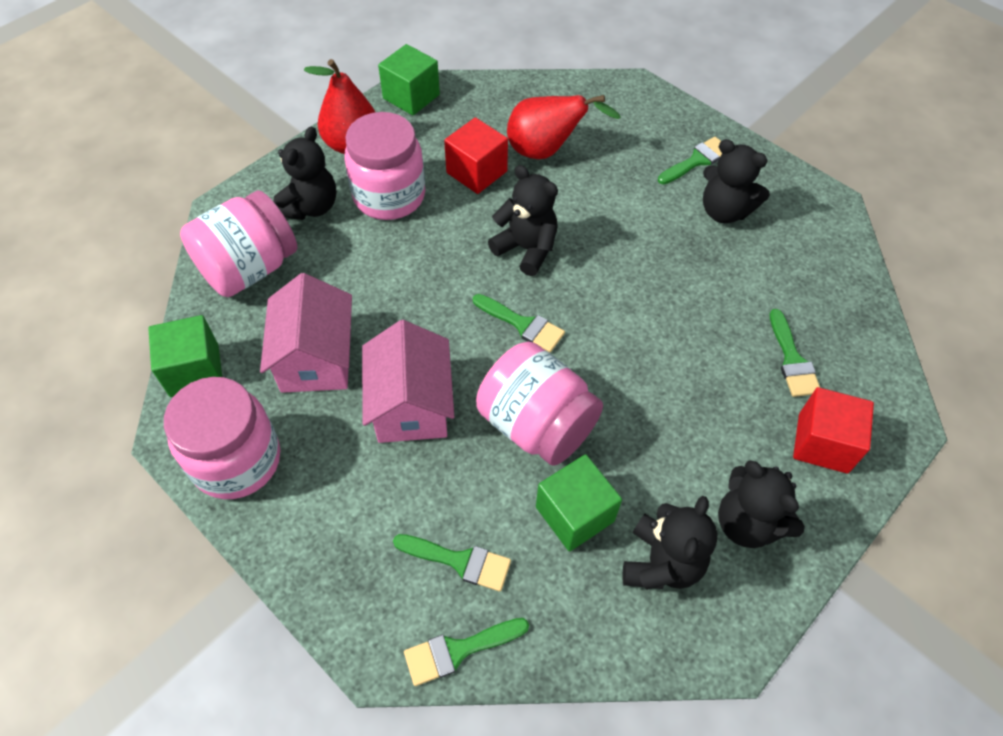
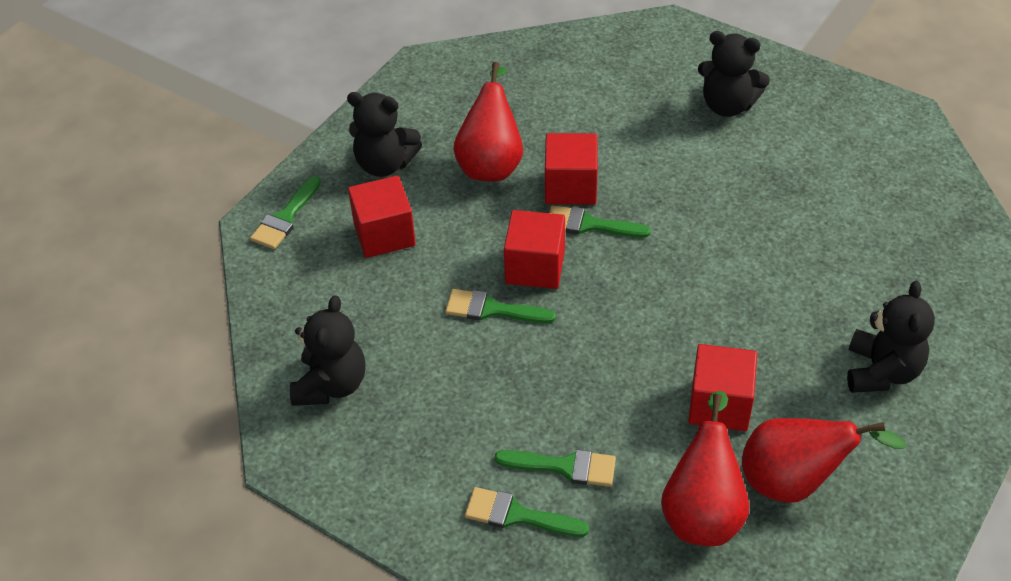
black teddy bear: [273,127,336,220] [488,165,558,276] [623,496,718,590] [703,139,770,223] [718,460,805,548] = 5 -> [290,295,366,406] [347,92,422,177] [698,31,770,117] [847,281,935,393] = 4
green cube: [148,315,222,397] [378,44,440,115] [536,454,622,552] = 3 -> none = 0
pink house: [260,273,352,393] [362,320,454,443] = 2 -> none = 0
pink jar: [164,377,280,499] [180,190,297,297] [344,112,425,220] [476,342,603,466] = 4 -> none = 0
red cube: [444,117,508,194] [793,387,874,474] = 2 -> [348,176,416,258] [504,210,565,289] [545,133,598,205] [689,344,757,431] = 4
red pear: [304,59,375,154] [507,95,621,159] = 2 -> [453,62,523,181] [661,391,749,546] [742,418,906,503] = 3

